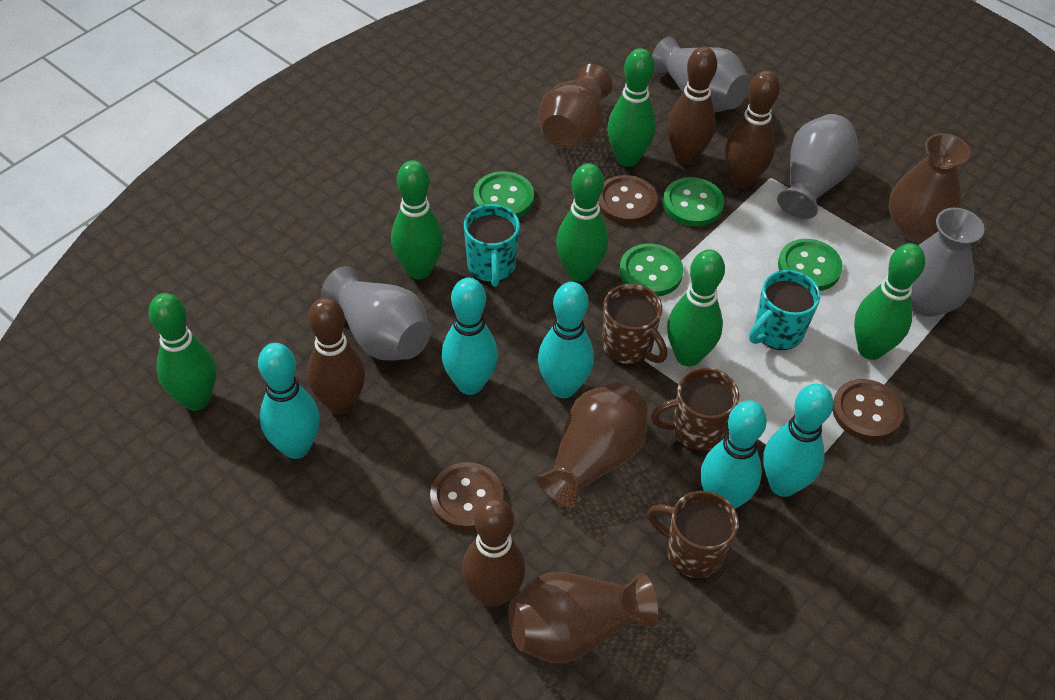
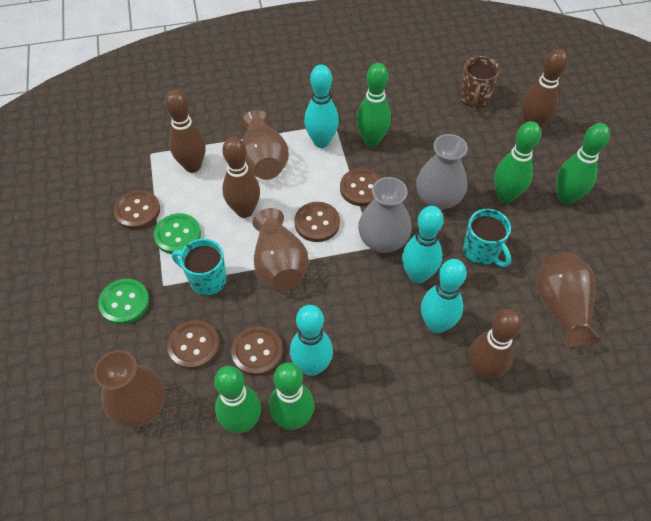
brown button: [430,462,503,531] [598,175,657,224] [832,379,903,441] = 3 -> [114,190,160,229] [167,320,219,370] [231,326,283,376] [294,202,340,242] [340,168,381,206] = 5
brown mug: [602,284,667,365] [647,491,739,579] [651,368,739,451] = 3 -> [460,56,500,108] = 1
green bowling pin: [149,293,216,411] [391,160,443,280] [556,163,608,282] [607,48,656,167] [667,249,725,366] [854,243,925,360] = 6 -> [214,366,261,433] [269,362,314,430] [356,63,391,146] [494,121,541,203] [556,123,610,205] = 5
green button: [473,171,534,218] [619,244,683,297] [663,177,724,226] [778,239,843,291] = 4 -> [98,279,149,325] [154,213,201,254] = 2
grey vase: [321,266,430,361] [652,37,750,112] [777,114,860,219] [911,208,984,317] = 4 -> [358,177,412,253] [416,134,468,210] = 2
turquoise bowling pin: [258,343,320,459] [442,278,498,395] [538,282,594,398] [701,400,767,509] [763,384,834,497] = 5 -> [290,305,333,376] [304,65,339,148] [402,206,444,284] [421,259,467,333] = 4

